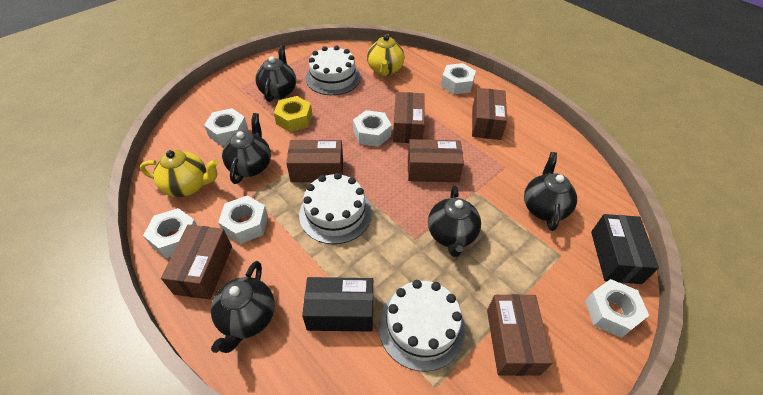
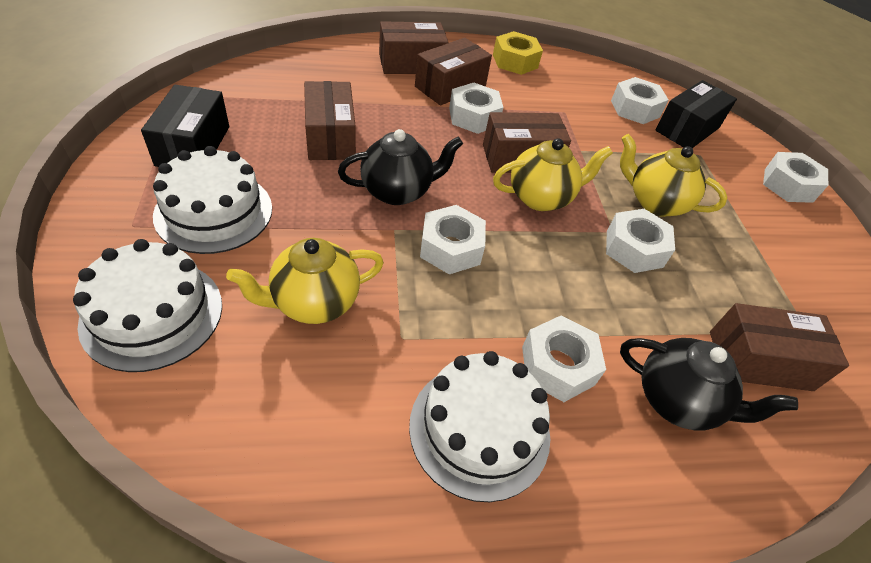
black teapot: [211,261,275,353] [222,113,271,184] [255,45,296,102] [428,186,481,257] [524,152,577,231] = 5 -> [338,129,463,205] [620,338,798,431] = 2
brown box: [161,225,232,299] [286,140,343,182] [393,92,425,143] [408,139,464,182] [472,88,507,140] [487,294,553,376] = 6 -> [304,81,356,160] [379,21,449,74] [415,38,492,106] [483,112,571,173] [710,303,849,391] = 5
yellow teapot: [140,150,218,197] [367,34,404,76] = 2 -> [226,238,384,324] [493,138,613,211] [620,134,727,217] = 3

